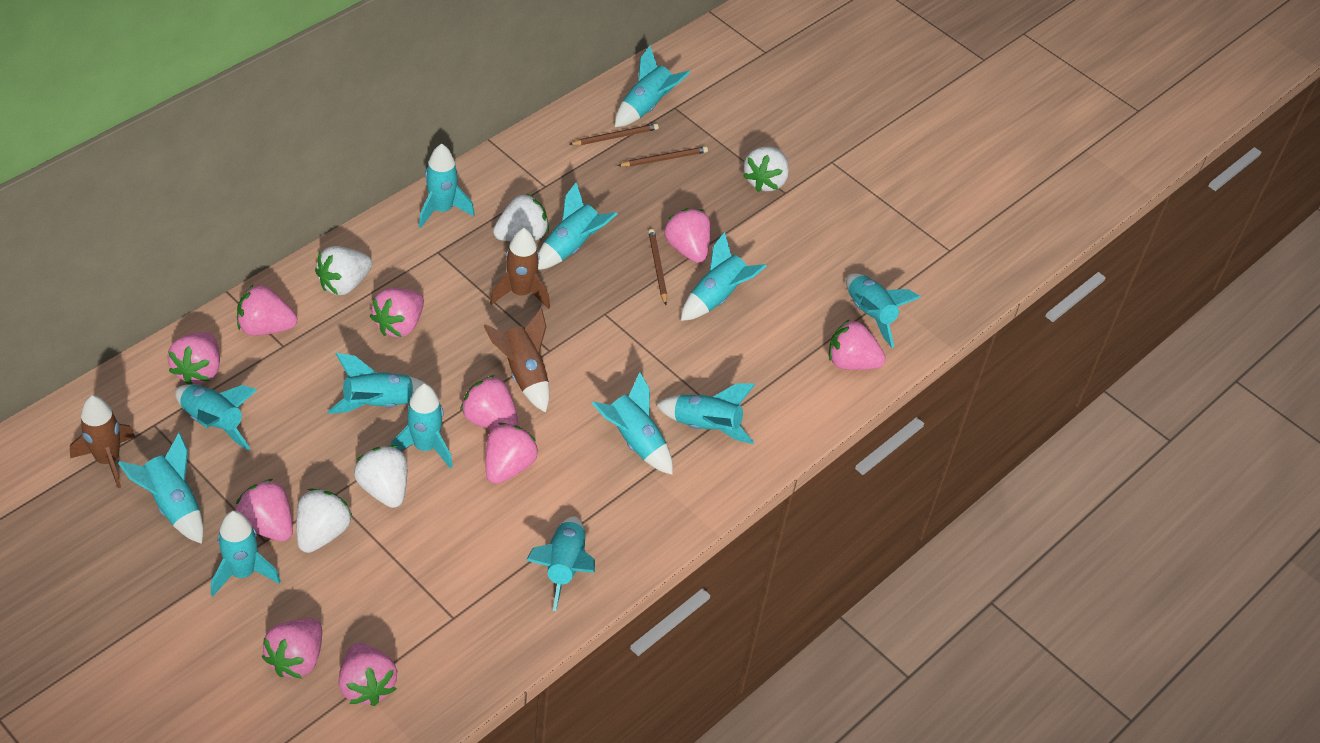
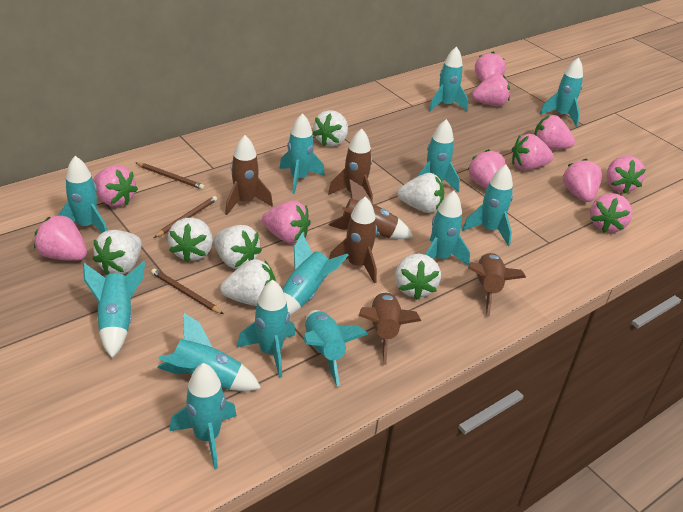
brown rocket: [70,396,135,488] [484,308,549,413] [490,228,550,309] = 3 -> [225,135,273,215] [328,129,373,203] [329,179,413,239] [329,196,377,283] [359,292,421,365] [468,253,526,316] = 6
pink strawberry: [167,332,220,385] [235,479,293,541] [237,284,297,336] [262,618,322,679] [339,643,397,706] [370,288,424,337] [460,375,518,430] [486,423,538,484] [664,208,711,263] [829,319,886,370] = 10 -> [34,215,87,261] [93,165,138,207] [262,200,311,244] [467,149,506,189] [472,74,510,106] [475,52,506,82] [512,134,554,170] [534,115,575,149] [563,159,602,202] [590,193,633,233] [607,156,646,194] = 11
white strawberry: [296,489,352,553] [315,246,372,295] [354,445,407,508] [493,193,549,241] [743,147,789,192] = 5 -> [93,230,142,275] [168,218,213,263] [213,225,262,269] [220,259,276,306] [313,110,348,147] [395,253,441,300] [397,173,444,213] = 7

